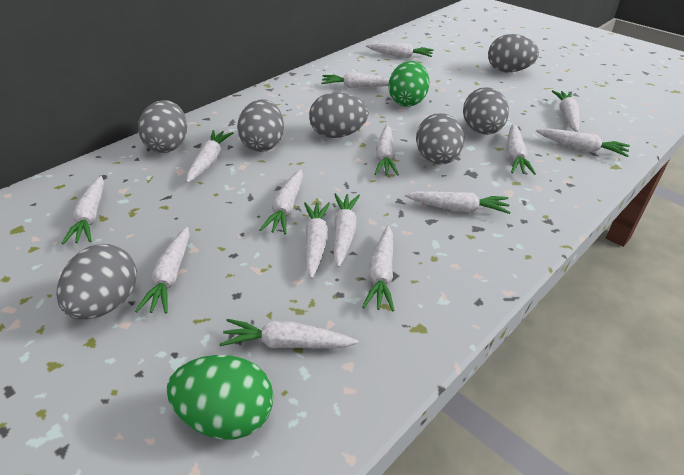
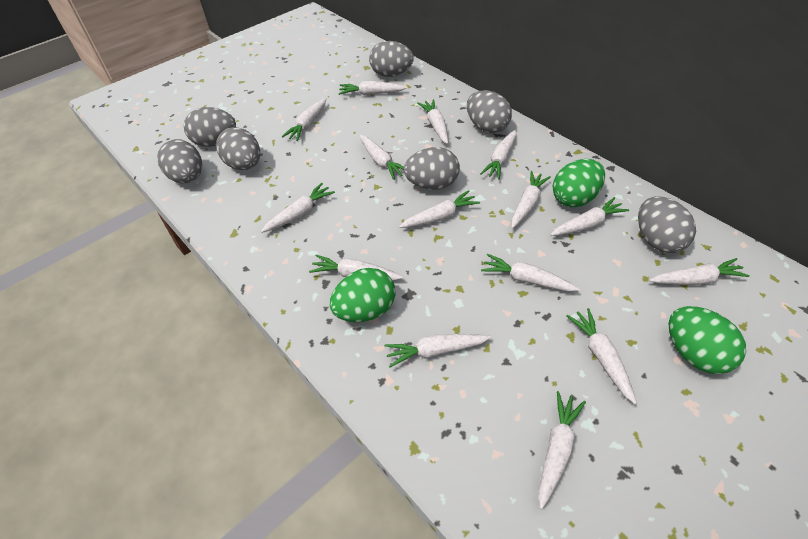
green egg: [167,355,274,440] [389,61,430,107] = 2 -> [330,268,396,322] [553,159,605,207] [669,306,746,374] = 3

